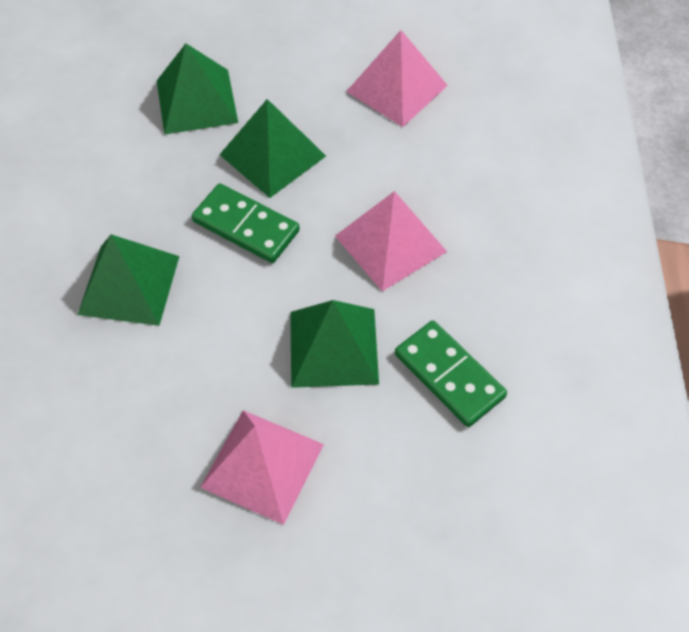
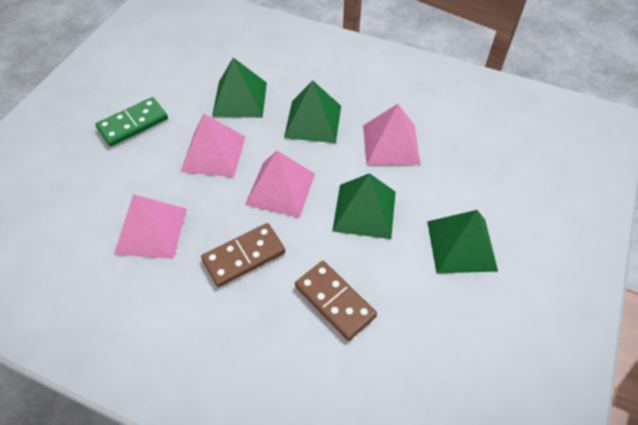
brown domino: none = 0 -> [201,223,285,287] [295,261,377,341] = 2
green domino: [192,183,300,263] [395,320,507,427] = 2 -> [95,97,168,147] = 1
pink pyramid: [200,410,324,525] [335,191,447,291] [346,30,448,127] = 3 -> [114,194,187,259] [181,114,245,177] [245,151,315,218] [363,104,421,165] = 4

